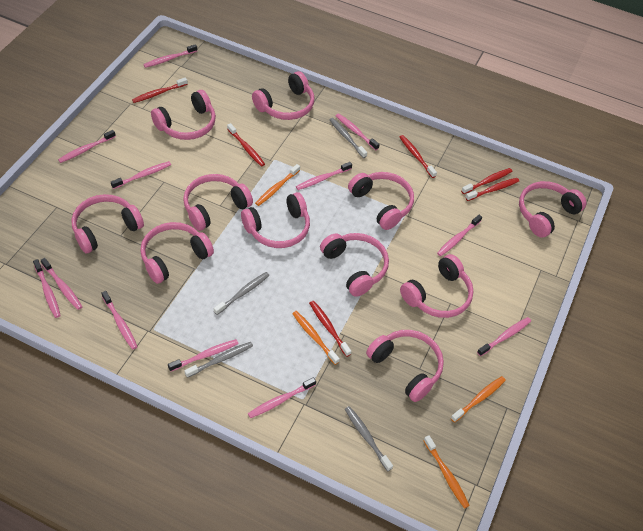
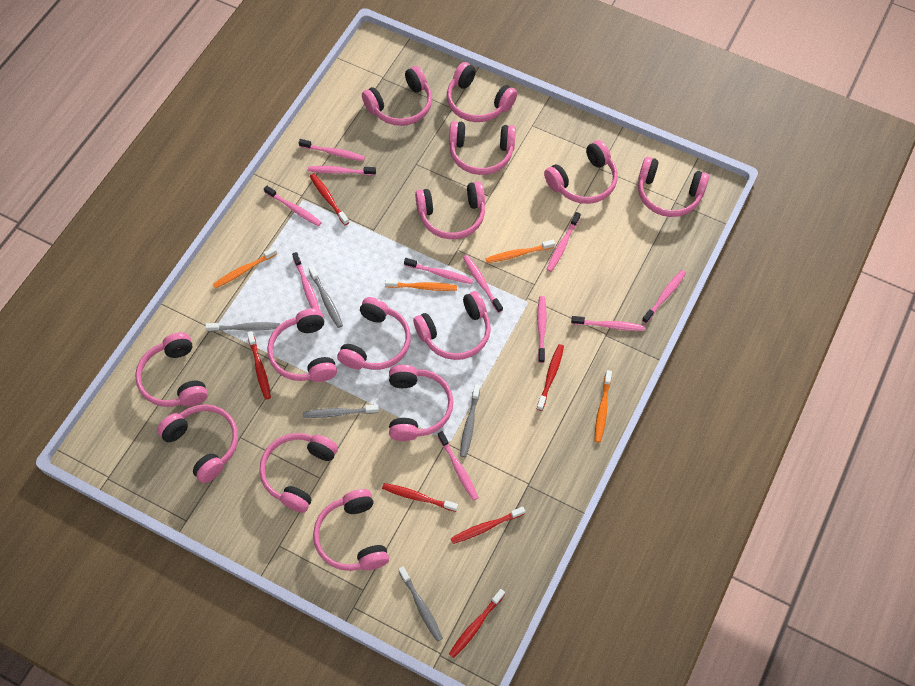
grey toothbrush: [184,342,253,378] [214,272,269,315] [330,118,367,158] [345,406,393,471] = 4 -> [205,322,280,332] [303,405,379,418] [309,266,343,328] [398,566,443,642] [460,384,480,457] = 5
pink headphones: [71,194,144,253] [140,222,214,284] [151,90,216,140] [183,174,253,231] [241,192,310,248] [252,71,314,120] [320,233,389,297] [348,172,414,230] [366,330,444,402] [400,254,474,318] [519,181,586,238] = 11 -> [135,332,208,407] [157,404,238,483] [259,433,338,513] [267,308,337,382] [313,489,389,571] [337,297,411,370] [362,66,432,126] [389,365,453,441] [413,291,491,360] [415,181,485,239] [447,62,517,122] [449,121,516,175] [544,140,617,204] [638,157,709,217] = 14
pink toothbrush: [33,259,61,318] [41,258,82,310] [58,130,116,163] [101,291,138,350] [111,161,171,189] [144,44,197,68] [168,339,238,372] [248,377,316,418] [296,162,352,190] [336,113,380,150] [437,215,482,256] [477,317,531,356] = 12 -> [264,185,322,226] [292,252,320,310] [299,139,365,161] [308,166,376,175] [404,258,474,284] [438,431,479,501] [463,255,503,313] [537,296,547,363] [547,212,581,272] [571,316,645,331] [642,270,686,324] = 11

